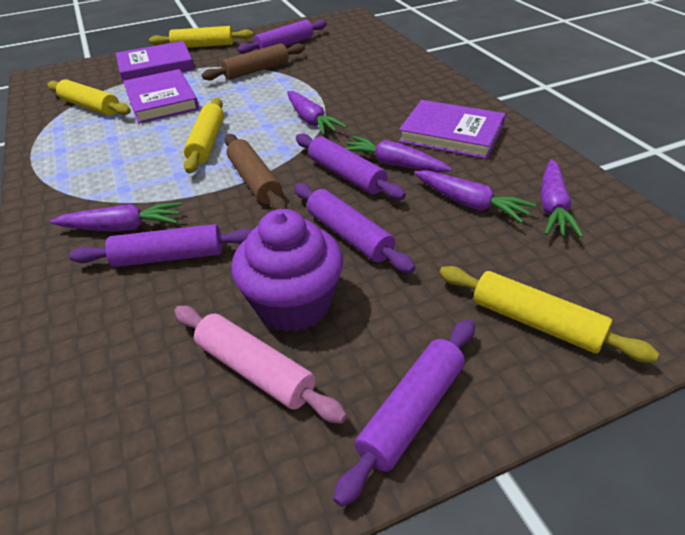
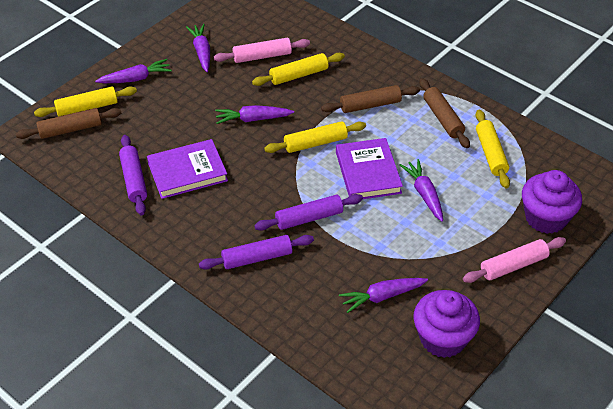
brown rolling pin: [202,43,305,80] [224,134,287,210] = 2 -> [16,108,121,139] [321,85,420,113] [419,78,470,148] = 3
pink rolling pin: [174,306,347,424] = 1 -> [214,38,310,63] [463,237,566,283] = 2
purple book: [116,41,194,83] [123,69,199,124] [399,100,506,159] = 3 -> [147,139,228,199] [336,138,403,199] = 2
purple cupcake: [231,209,343,332] = 1 -> [413,290,480,358] [522,170,582,234] = 2
purple rolling pin: [69,224,252,267] [238,20,327,54] [294,183,415,273] [296,133,406,200] [333,319,475,507] = 5 -> [119,135,147,215] [199,235,314,270] [254,194,363,231] = 3

